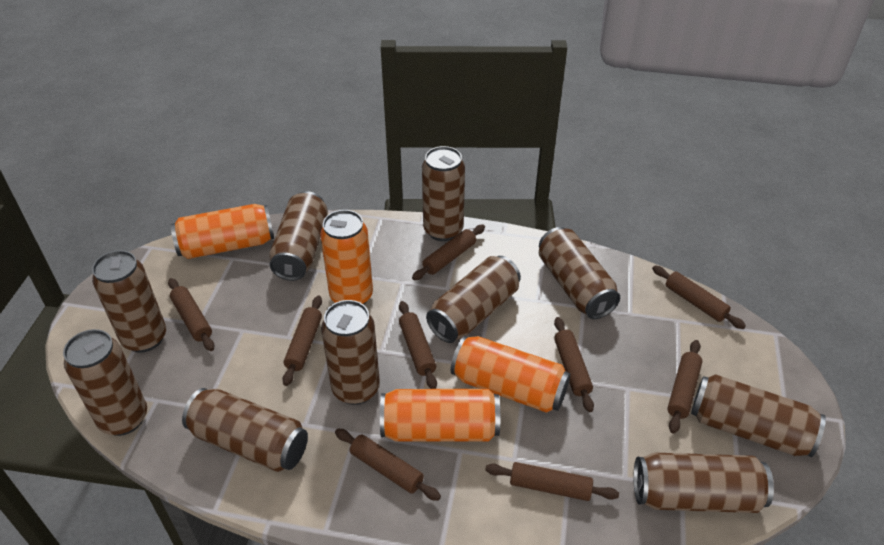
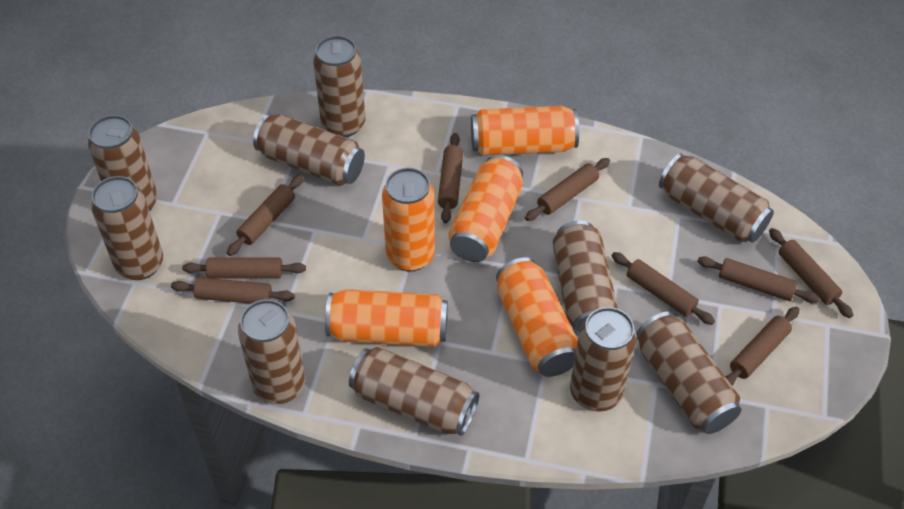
orange can: [171,204,274,259] [320,210,373,305] [380,389,500,442] [451,336,570,413] = 4 -> [325,289,448,347] [382,168,435,272] [448,155,523,262] [471,106,579,156] [496,257,578,377] = 5

